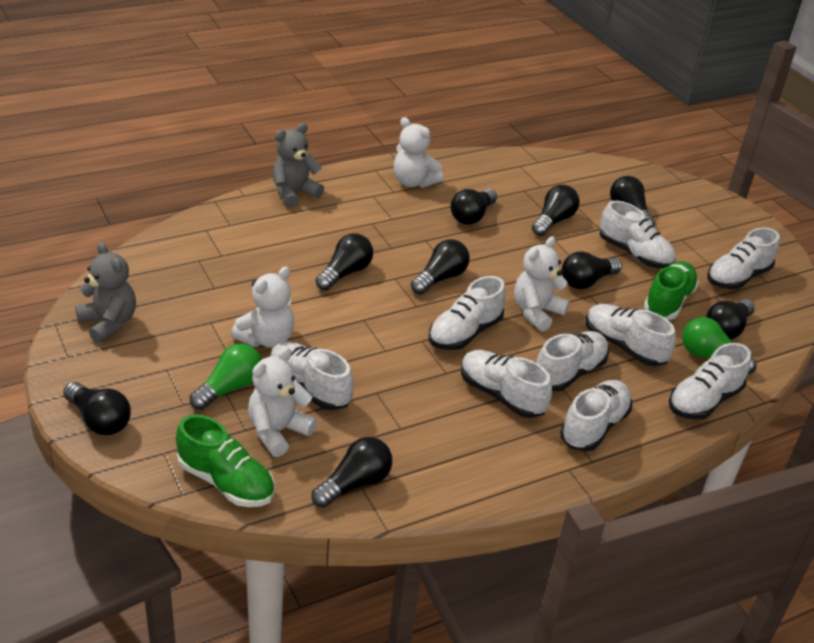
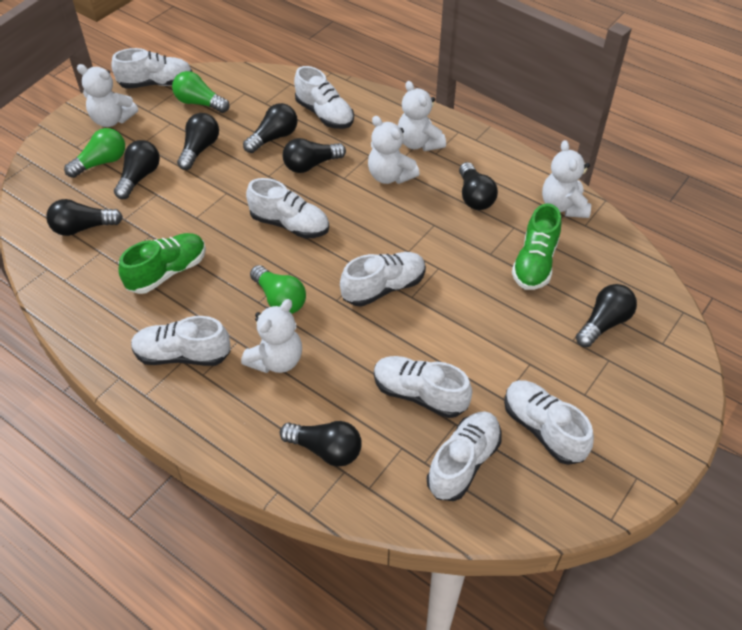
black light bulb: [63,382,131,435] [312,437,392,508] [316,233,373,291] [411,239,470,294] [451,189,497,225] [532,185,580,236] [562,251,622,289] [610,176,655,225] [706,299,755,340] = 9 -> [46,199,123,236] [114,140,160,199] [177,113,219,170] [243,103,298,153] [280,421,362,466] [283,138,346,173] [459,162,498,210] [576,284,637,347] = 8
green light bulb: [190,343,262,410] [682,317,757,374] = 2 -> [64,128,125,178] [172,71,230,113] [250,265,306,314] = 3
grey teddy bear: [75,242,136,343] [272,123,324,208] = 2 -> none = 0
white shoe: [270,342,353,410] [429,276,506,350] [461,350,552,418] [536,331,609,391] [560,380,632,451] [586,304,676,366] [600,201,676,269] [669,343,751,419] [707,228,780,289] = 9 -> [111,48,192,89] [131,316,231,366] [246,178,329,238] [294,66,354,129] [340,252,426,307] [374,356,472,418] [427,411,502,501] [504,380,594,465] = 8
white teddy bear: [231,266,294,348] [248,347,317,457] [394,117,443,188] [514,236,570,331] = 4 -> [77,64,138,127] [241,299,302,373] [368,116,420,184] [398,81,446,151] [542,140,591,218] = 5

